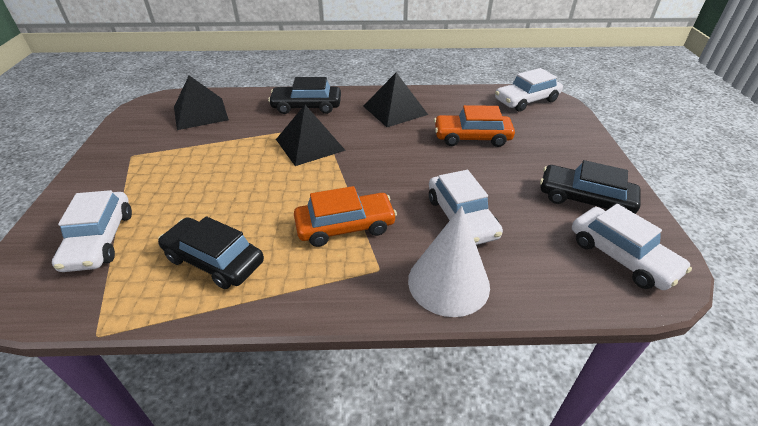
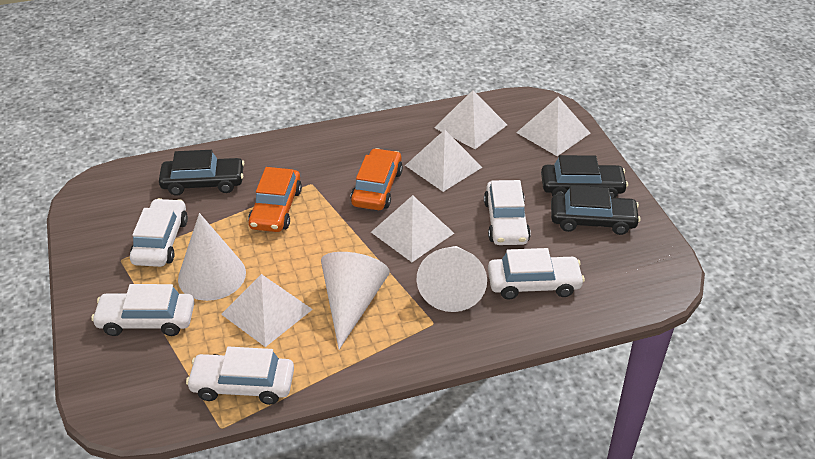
black pyramid: [174,75,229,130] [276,105,346,166] [363,72,428,127] = 3 -> none = 0
white car: [52,190,132,272] [429,170,503,245] [495,68,563,112] [572,204,692,290] = 4 -> [91,284,195,336] [130,198,188,267] [186,347,294,405] [484,180,531,245] [488,248,585,300] = 5
white cone: [408,206,490,317] = 1 -> [178,213,246,301] [321,252,390,350] [417,246,487,312] = 3
white pyramid: none = 0 -> [221,274,313,347] [371,195,454,262] [405,130,482,192] [434,90,507,149] [516,97,590,156] = 5

